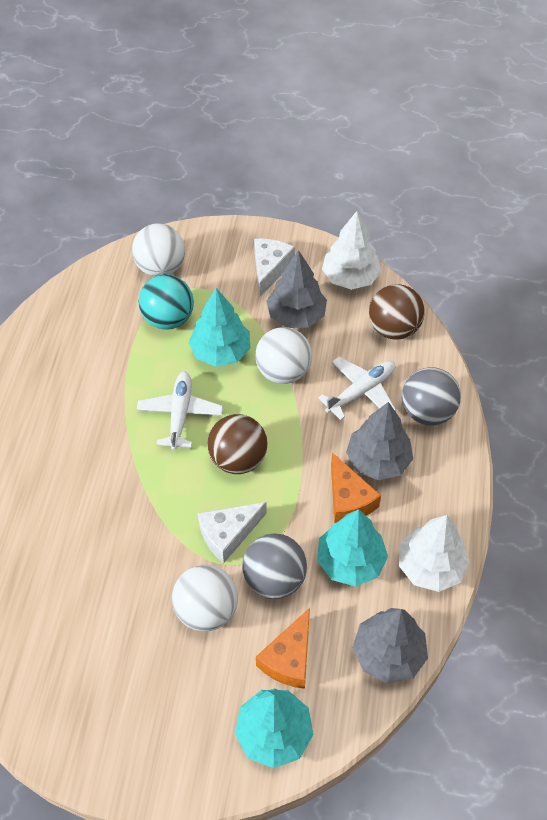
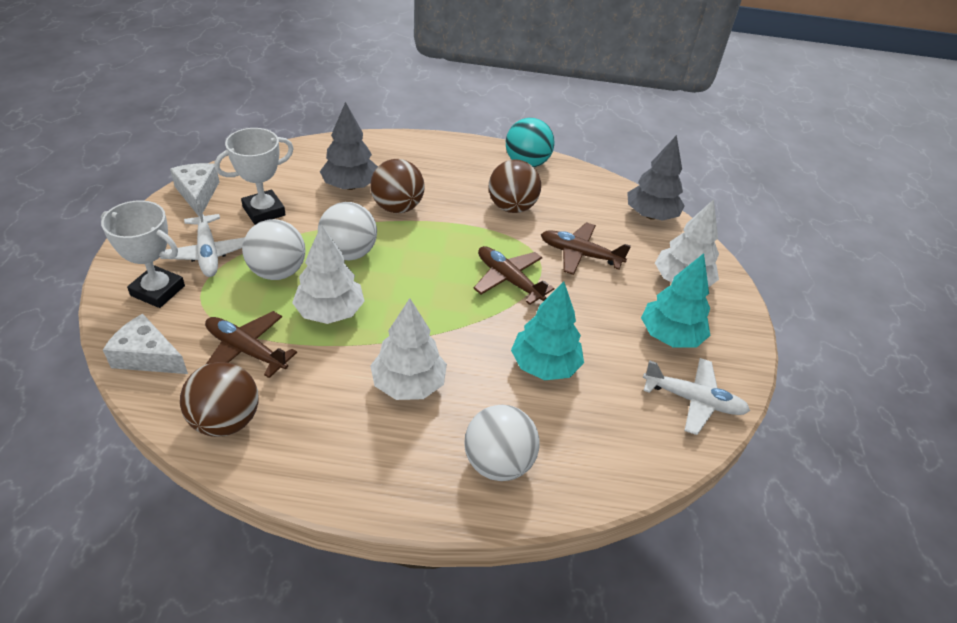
brown ball: [207,414,268,474] [369,284,424,340] = 2 -> [180,362,259,437] [370,159,425,213] [489,159,541,213] = 3
brown plane: none = 0 -> [205,311,297,378] [473,246,555,305] [541,222,631,275] = 3
grey ball: [242,534,307,599] [402,367,461,426] = 2 -> none = 0
grey tree: [266,250,327,328] [346,402,413,480] [353,608,428,684] = 3 -> [320,102,378,190] [627,135,685,221] = 2
orange cheese: [256,608,310,689] [331,452,381,523] = 2 -> none = 0
turquoise tree: [188,288,250,367] [235,688,313,768] [317,509,388,587] = 3 -> [511,281,584,380] [641,253,711,347] = 2
white tree: [322,211,381,290] [399,515,470,592] = 2 -> [292,224,365,324] [370,298,447,400] [655,199,719,288] = 3
white trophy: none = 0 -> [101,200,185,308] [214,128,294,225] = 2

